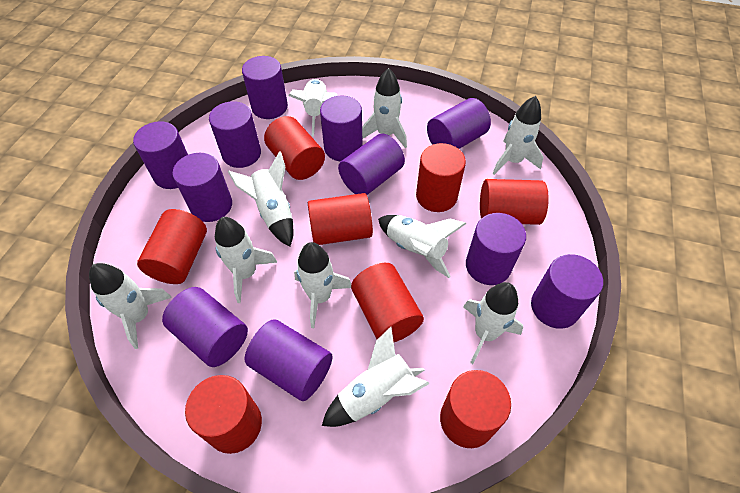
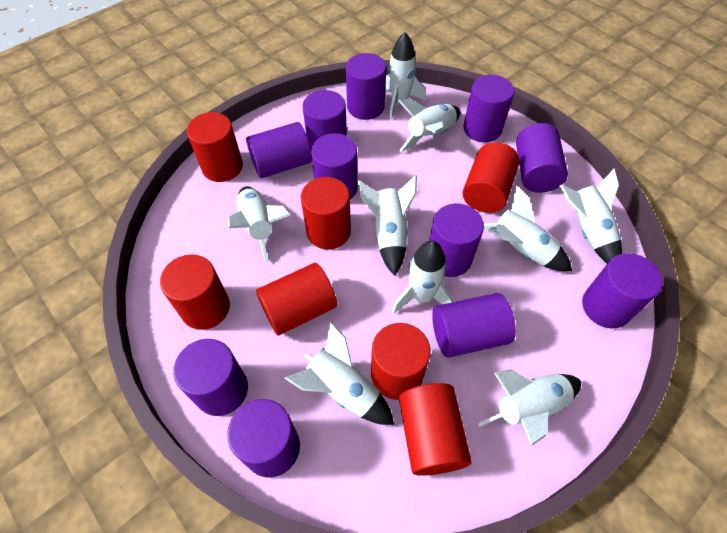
red cylinder: [137,209,207,284] [185,375,262,454] [264,116,325,180] [308,193,373,245] [351,263,424,342] [416,143,466,212] [440,370,511,448] [480,179,549,225] = 8 -> [160,254,230,330] [187,112,243,182] [256,263,337,335] [301,177,351,249] [371,323,431,400] [399,383,472,476] [463,142,520,213] = 7
white rocket: [89,263,172,349] [215,217,278,303] [228,151,293,247] [288,79,338,136] [294,242,351,328] [322,327,430,427] [362,68,407,148] [378,215,466,278] [463,282,523,364] [492,96,543,175] = 10 -> [228,186,291,262] [284,322,394,425] [358,175,417,276] [385,32,426,120] [392,241,454,314] [398,99,461,152] [478,370,581,446] [484,186,572,271] [560,169,622,264] = 9

